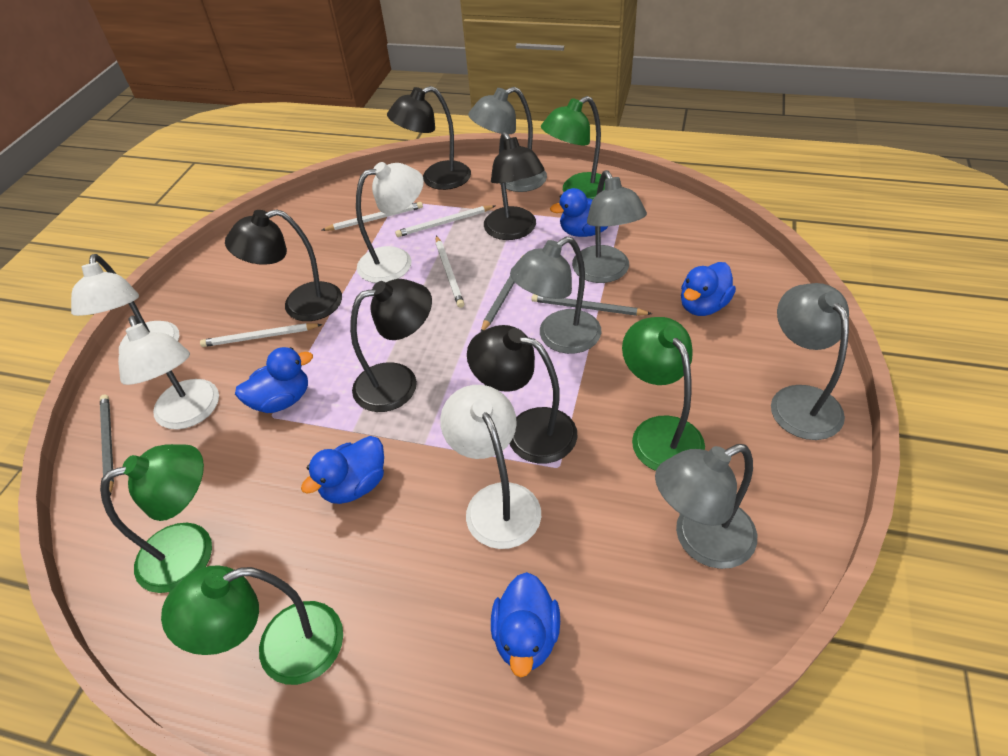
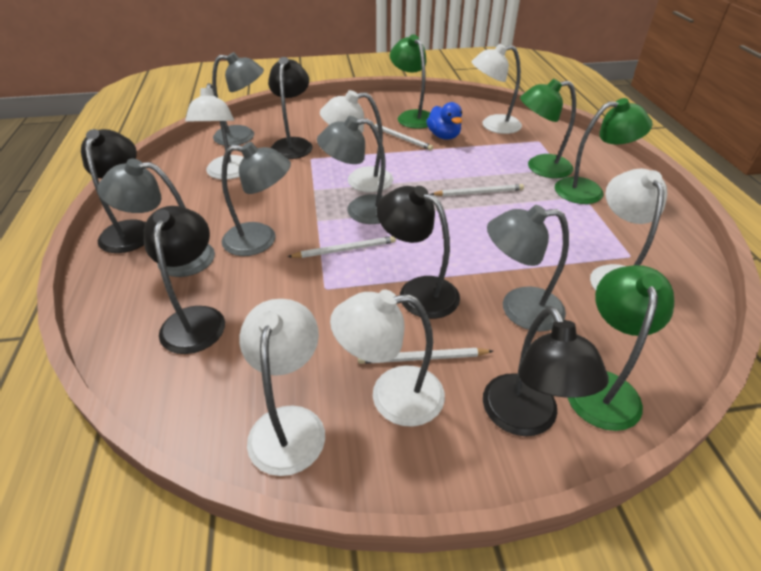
blue duck: [235,347,313,413] [301,436,384,504] [491,572,560,677] [550,188,608,237] [681,262,736,316] = 5 -> [426,102,462,140] = 1
grey pencil: [100,395,114,495] [481,255,523,332] [531,294,652,316] = 3 -> none = 0
white lamp: [71,254,179,354] [118,315,219,429] [356,162,424,283] [440,385,541,549] = 4 -> [185,83,244,179] [239,299,325,476] [320,90,393,192] [330,290,445,427] [472,44,522,134] [590,168,667,291] = 6

